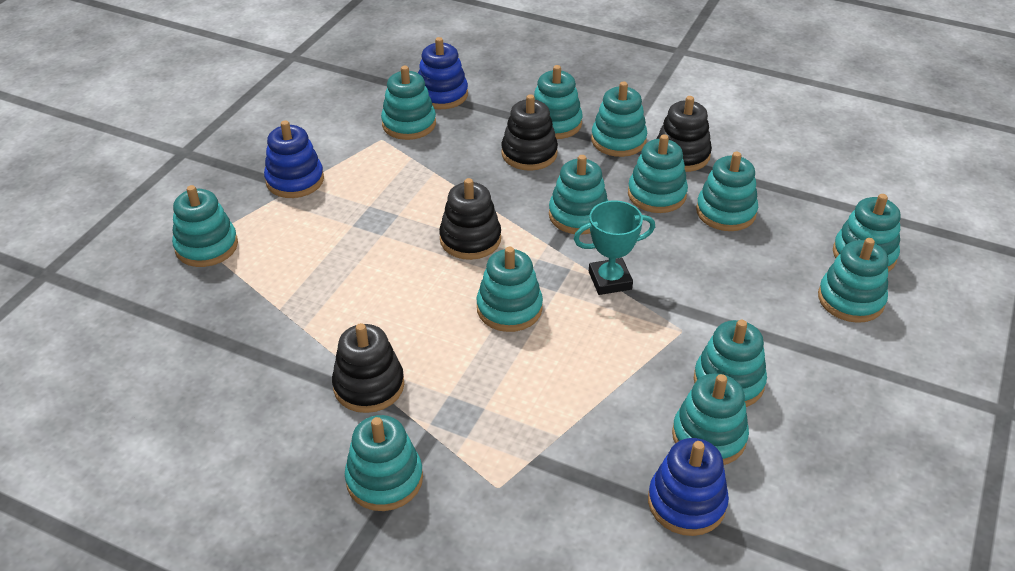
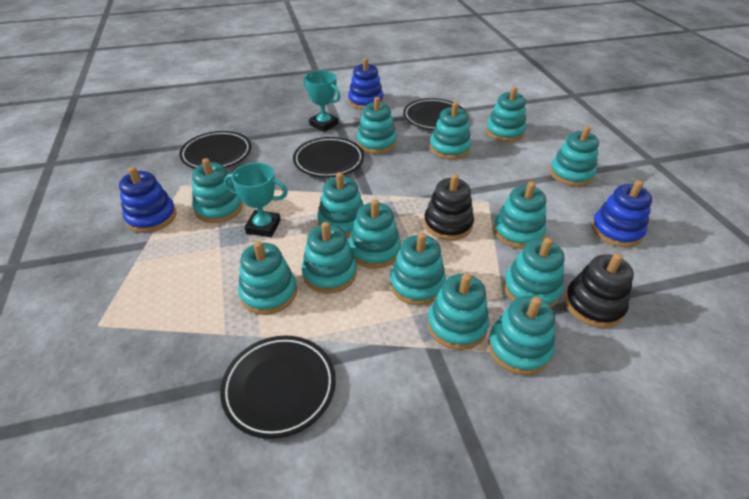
black plate: none = 0 -> [179,131,251,169] [220,336,336,439] [293,137,364,178] [403,98,464,130] = 4
black stacking toy: [332,323,404,413] [439,178,501,260] [501,94,558,171] [656,96,712,172] = 4 -> [424,174,474,241] [565,253,634,328] = 2
turquoise stacking toy: [172,185,238,267] [345,415,423,511] [381,66,436,140] [476,247,543,332] [534,65,583,139] [549,155,608,235] [591,81,647,157] [628,134,688,213] [672,373,749,465] [694,320,767,407] [696,152,758,231] [818,238,888,323] [833,194,901,272] = 13 -> [192,158,243,223] [238,241,297,315] [302,222,357,294] [317,172,364,238] [349,199,401,269] [357,97,397,154] [390,233,446,305] [427,273,489,350] [430,102,471,160] [486,87,526,142] [488,296,555,375] [493,182,546,249] [503,238,565,307] [550,126,599,187] = 14
turquoise trophy: [574,200,655,295] = 1 -> [224,163,288,237] [303,71,340,132] = 2

